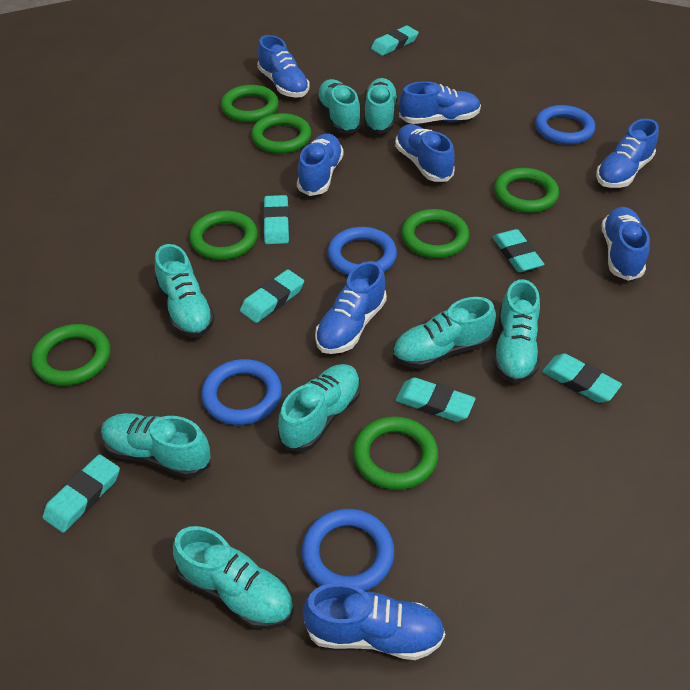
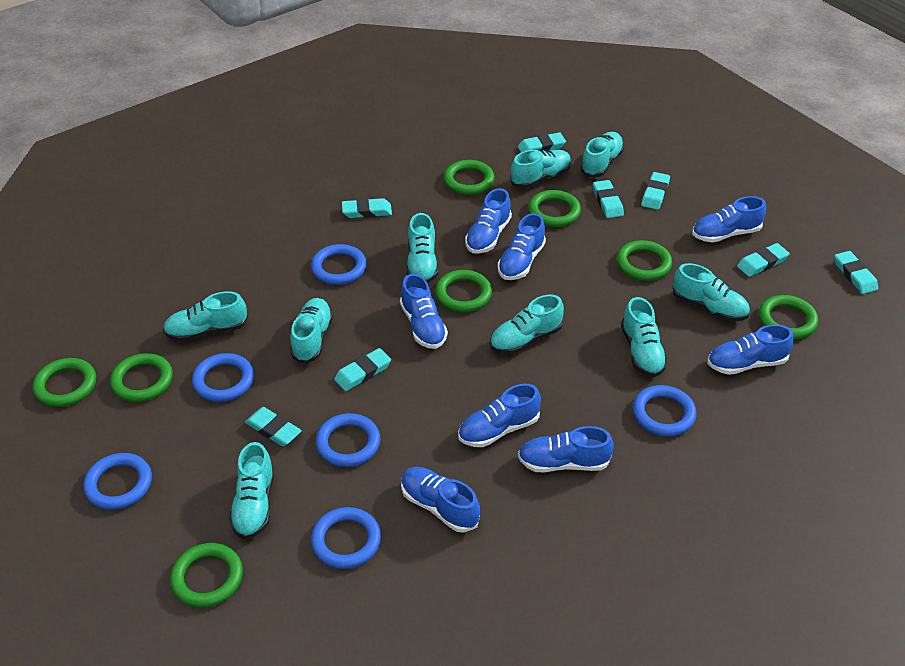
blue ring: [201,359,282,425] [302,509,394,591] [328,227,397,275] [535,105,595,145] = 4 -> [83,453,152,510] [192,353,254,402] [311,244,367,285] [311,507,381,569] [316,413,380,467] [633,385,696,436] = 6
green ring: [32,324,111,386] [189,211,258,260] [221,85,279,122] [251,113,311,154] [353,416,438,490] [401,209,469,258] [494,168,559,213] = 7 -> [33,358,96,407] [110,353,173,402] [170,543,243,608] [435,270,492,312] [444,160,494,195] [528,190,581,227] [617,240,672,281] [759,295,818,339] = 8
turquoise eraser: [43,454,120,533] [240,269,304,323] [263,195,289,244] [371,26,419,56] [396,377,476,422] [493,229,544,272] [542,353,622,403] = 7 -> [245,407,302,446] [334,348,391,391] [342,198,392,218] [518,132,566,152] [593,180,624,218] [641,172,670,210] [737,243,789,277] [834,251,878,294] = 8
turquoise shoe: [101,413,210,478] [155,244,215,337] [173,526,294,629] [278,364,361,452] [316,79,362,134] [364,78,398,134] [393,297,496,369] [493,279,540,383] = 8 -> [163,291,248,342] [229,442,274,539] [290,298,333,364] [407,213,438,283] [490,295,564,354] [510,149,571,188] [580,132,624,177] [621,297,668,377] [673,263,750,321] = 9

